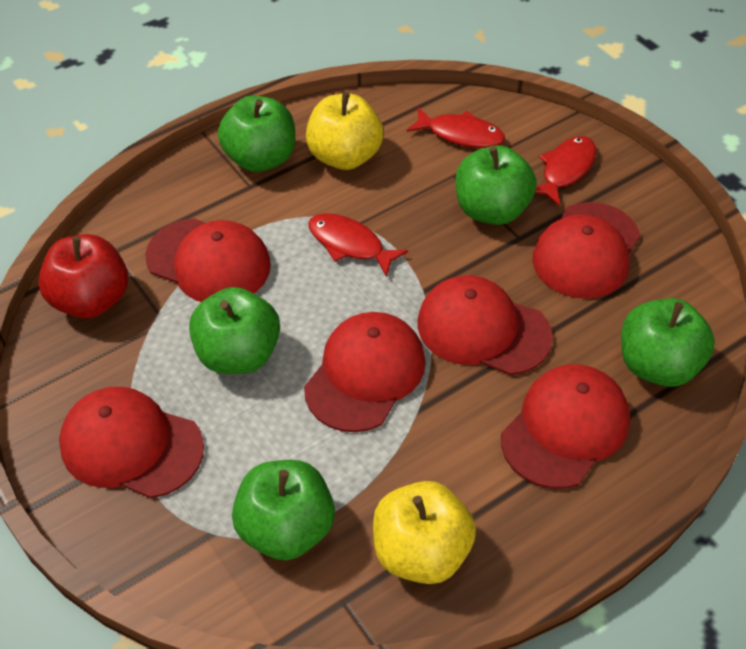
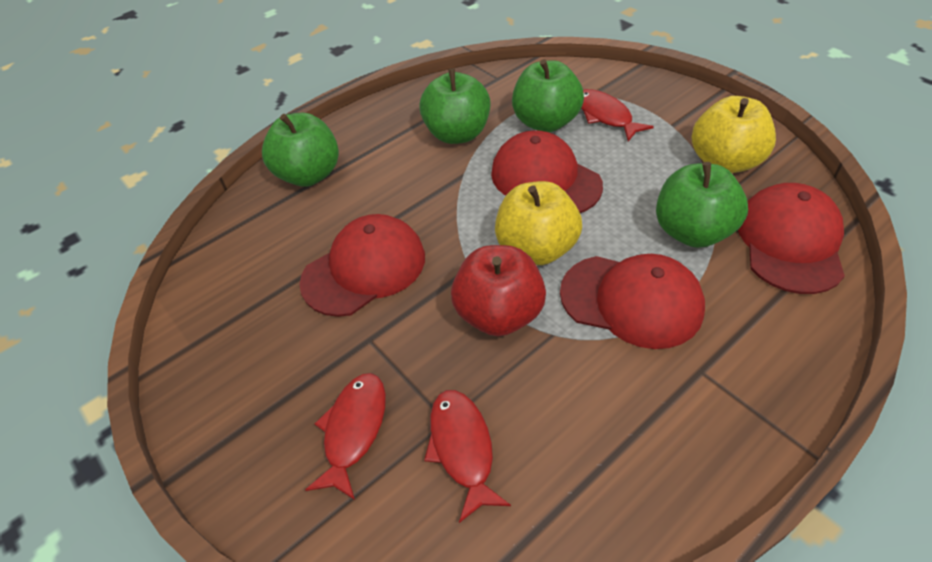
green apple: [189,287,280,374] [218,95,295,172] [232,460,335,560] [456,145,537,225] [621,298,715,387] = 5 -> [262,113,339,187] [419,69,491,144] [512,59,584,132] [656,162,748,248] = 4
red cap: [59,387,204,498] [145,218,271,302] [304,312,426,432] [418,275,553,375] [501,364,630,489] [532,202,640,299] = 6 -> [299,214,425,317] [491,130,603,213] [560,254,705,349] [738,183,845,294] = 4

